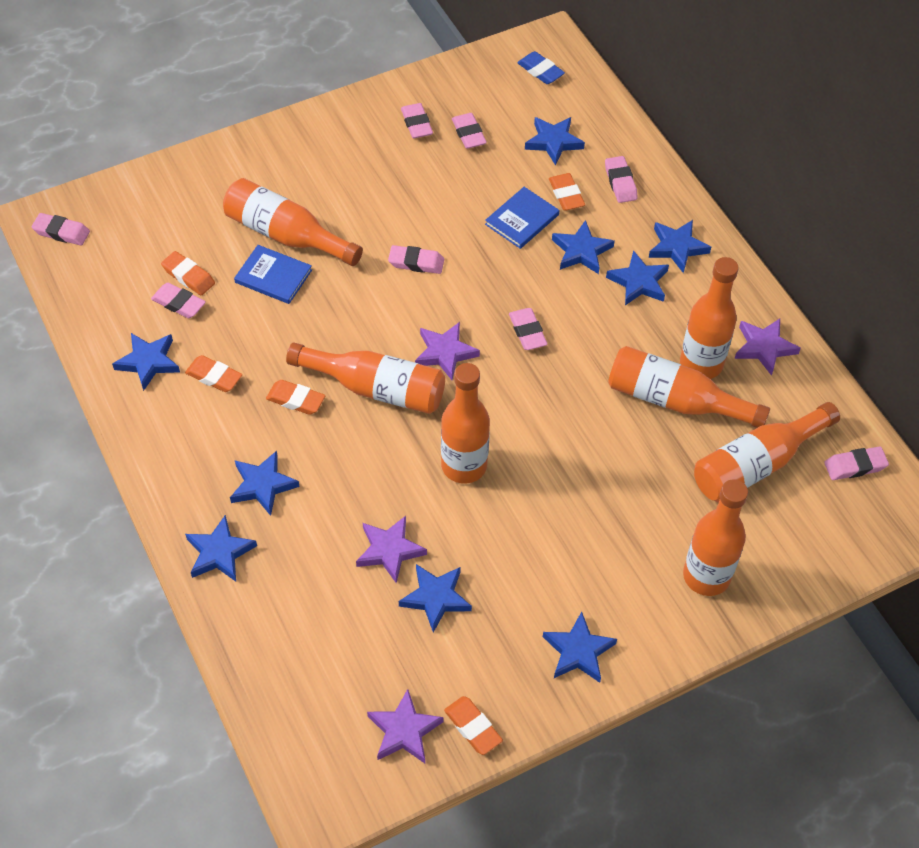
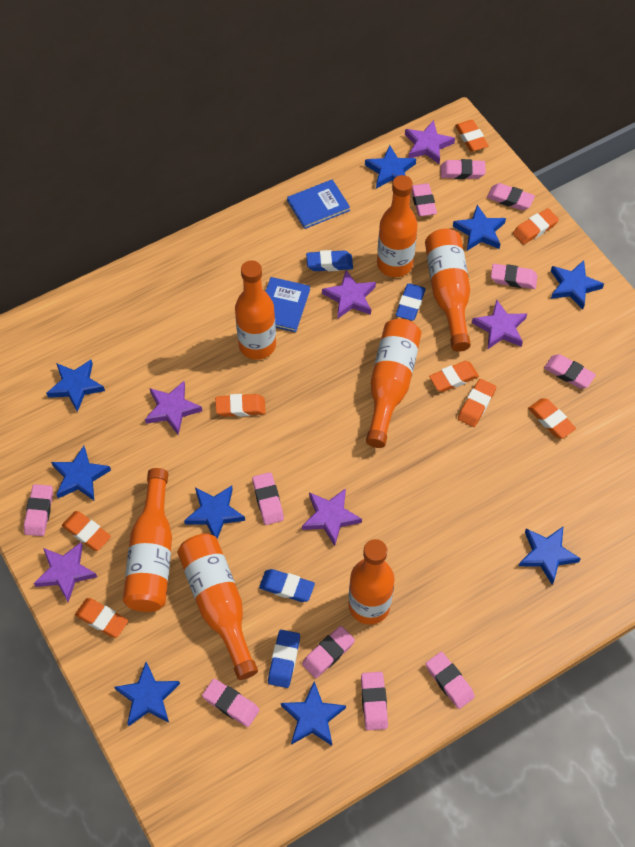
blue eraser: [517,51,565,84] = 1 -> [259,569,315,602] [268,630,300,688] [306,250,353,271] [396,283,426,321] = 4
orange eraser: [161,251,215,295] [185,355,242,392] [266,380,325,415] [444,696,503,755] [549,173,585,211] = 5 -> [62,511,111,551] [75,598,128,638] [215,394,266,417] [429,361,479,392] [455,120,489,152] [458,379,496,427] [513,208,559,245] [528,398,576,439] = 8
pink eraser: [31,213,90,245] [151,283,206,318] [388,245,444,274] [401,103,433,138] [452,113,487,149] [509,308,547,350] [605,156,638,203] [824,446,889,480] = 8 -> [24,484,53,536] [202,679,260,727] [252,472,284,525] [302,626,355,678] [361,672,388,730] [412,183,437,216] [426,652,475,709] [441,159,486,179] [487,183,535,210] [491,264,537,289] [544,354,596,389] = 11
purple star: [356,516,427,583] [367,689,444,763] [415,322,480,380] [735,319,801,376] = 4 -> [34,542,97,602] [145,381,202,435] [302,488,362,546] [322,270,376,319] [405,120,455,164] [472,300,527,350] = 6

